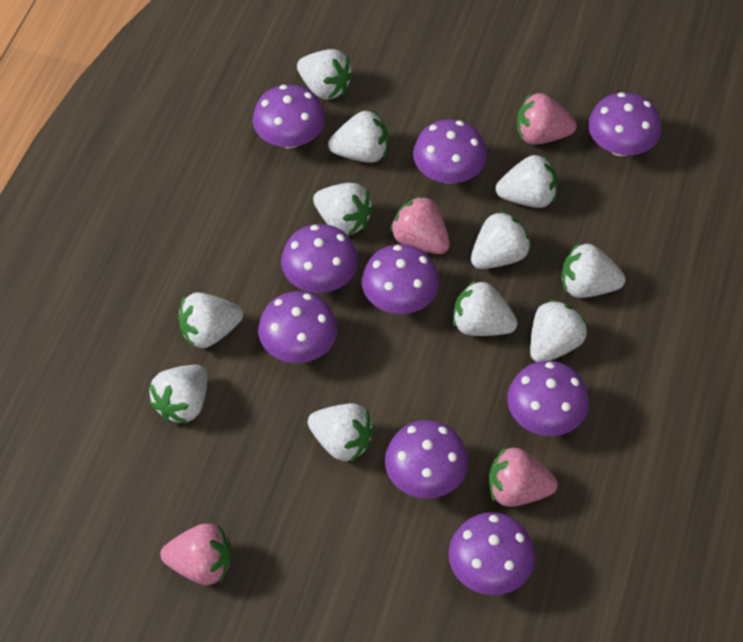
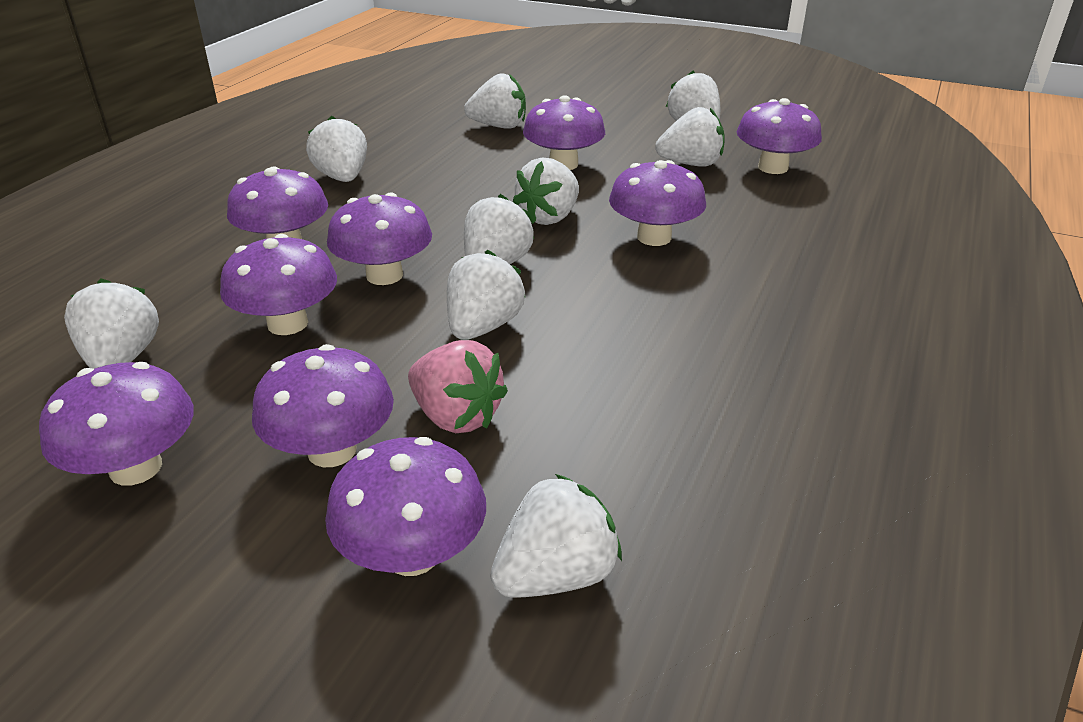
pink strawberry: [160,524,231,585] [390,195,450,254] [488,447,558,507] [517,93,576,145] = 4 -> [408,340,508,433] = 1
white strawberry: [149,365,207,424] [178,292,243,348] [297,49,353,100] [308,403,374,462] [313,183,373,236] [328,111,388,163] [453,279,518,336] [471,210,531,269] [496,155,558,208] [530,299,587,362] [562,243,625,298] = 11 -> [64,278,159,369] [306,116,367,182] [447,250,526,340] [464,73,526,129] [464,194,534,264] [490,474,622,598] [513,158,579,225] [655,107,724,167] [666,70,720,121] = 9

